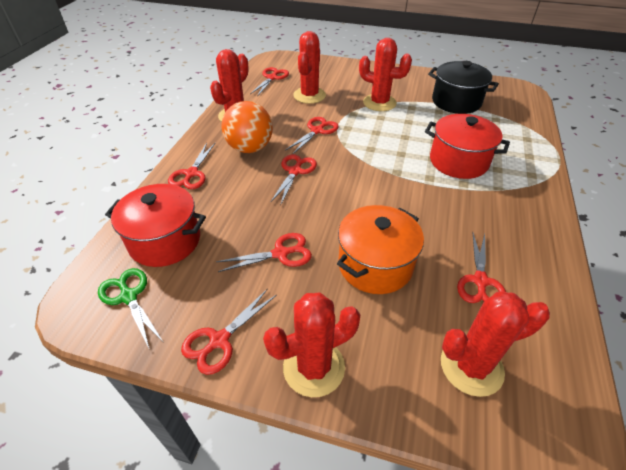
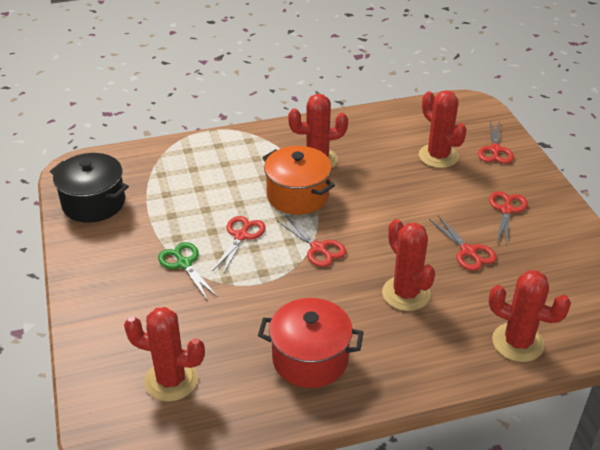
orange ball: [221,101,273,153] = 1 -> none = 0
red pot: [105,184,206,267] [425,114,510,179] = 2 -> [258,298,364,388] = 1
red scissors: [168,143,215,189] [181,288,277,375] [216,233,312,272] [250,67,289,96] [270,154,317,206] [286,117,339,154] [457,233,506,303] = 7 -> [212,216,266,274] [278,215,346,267] [429,215,497,271] [478,121,514,164] [489,191,528,245] = 5

